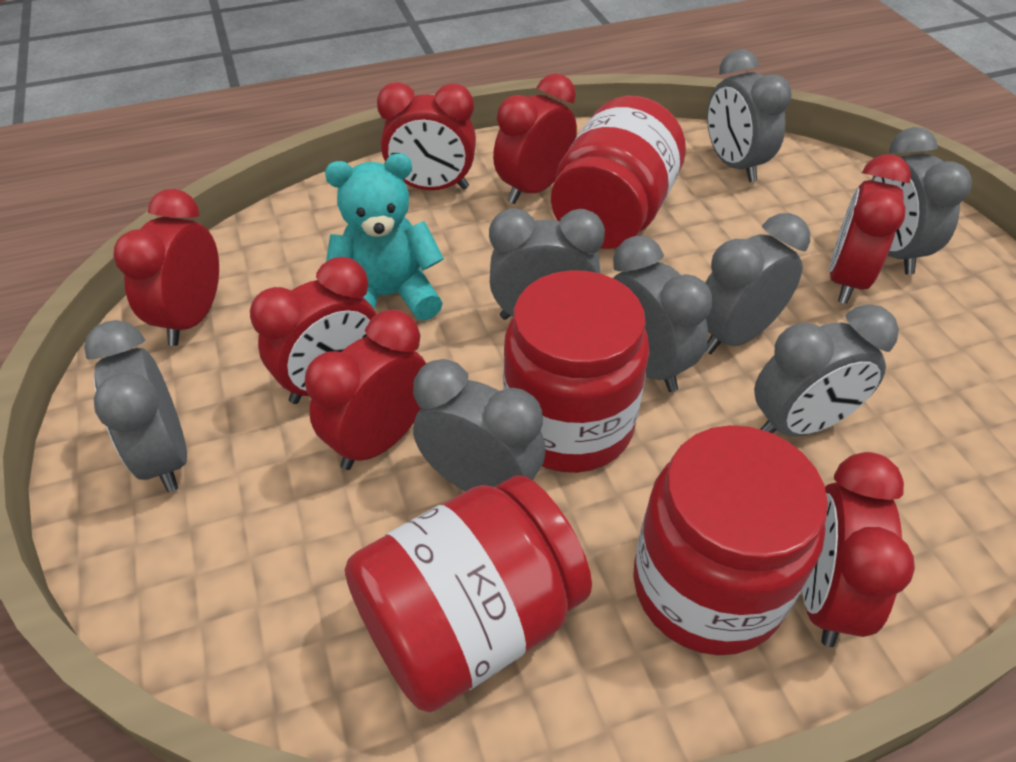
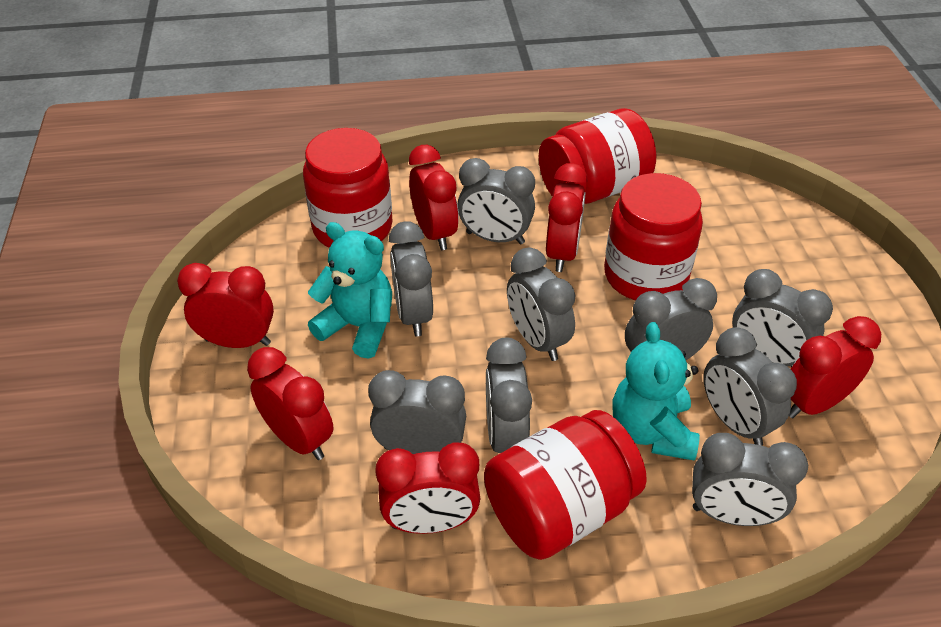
grey clock: [84,320,187,492] [413,359,546,491] [489,208,605,320] [613,236,712,392] [705,213,810,354] [707,49,792,182] [754,304,899,437] [872,127,972,275] = 8 -> [368,370,466,454] [389,221,433,337] [457,158,535,245] [486,338,532,453] [507,247,575,361] [625,278,717,360] [692,433,808,526] [703,327,797,446] [732,269,833,367] = 9
red clock: [113,189,219,346] [250,257,377,404] [305,310,426,470] [377,82,476,190] [493,73,577,204] [802,452,915,647] [829,154,911,304] = 7 -> [177,263,274,348] [247,347,334,460] [375,442,481,534] [409,145,459,250] [546,163,588,272] [789,316,881,418] = 6
turquoise teddy bear: [325,153,444,321] = 1 -> [308,222,392,359] [613,322,700,461] = 2

